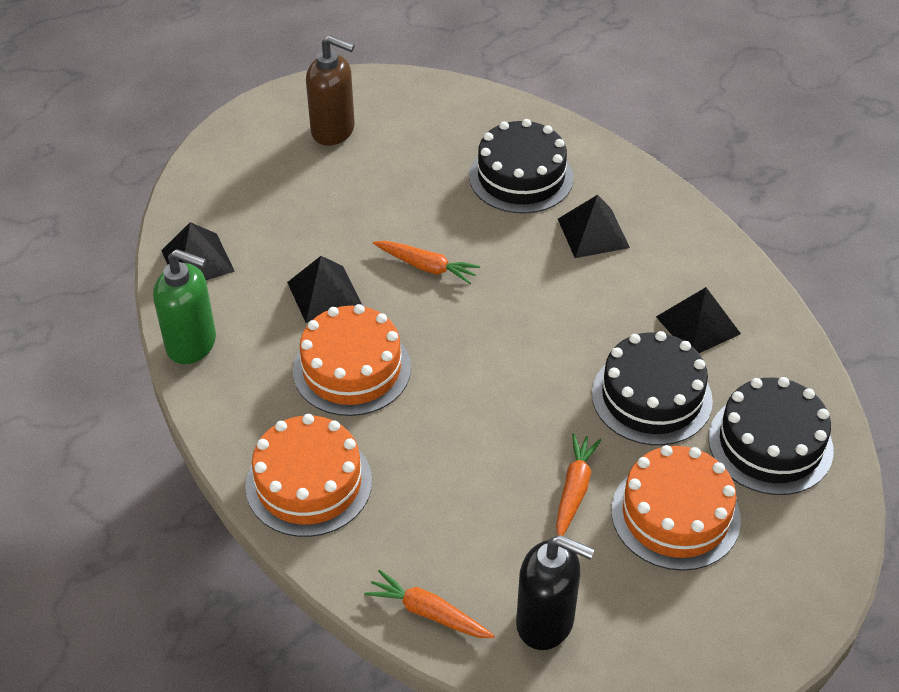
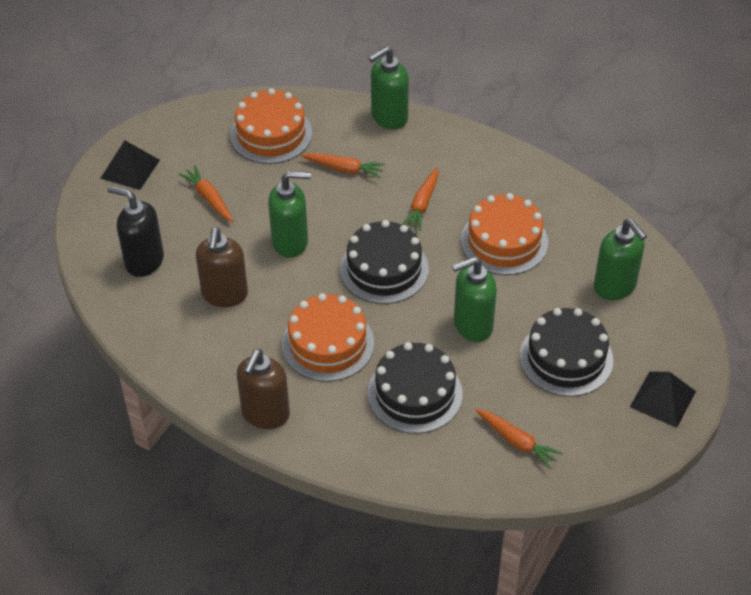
black pyramid: [161,222,235,280] [287,256,362,323] [558,195,630,258] [656,287,741,353] = 4 -> [100,140,160,190] [630,371,696,428] = 2
brown soap dispenser: [306,35,355,146] = 1 -> [196,227,248,307] [237,349,290,429] = 2
green soap dispenser: [153,249,216,364] = 1 -> [268,171,311,258] [369,47,409,129] [452,257,497,342] [594,219,647,300] = 4
orange carrot: [364,570,495,638] [373,241,480,284] [556,433,601,536] = 3 -> [178,165,233,222] [301,153,385,178] [402,167,438,231] [475,409,563,469] = 4

